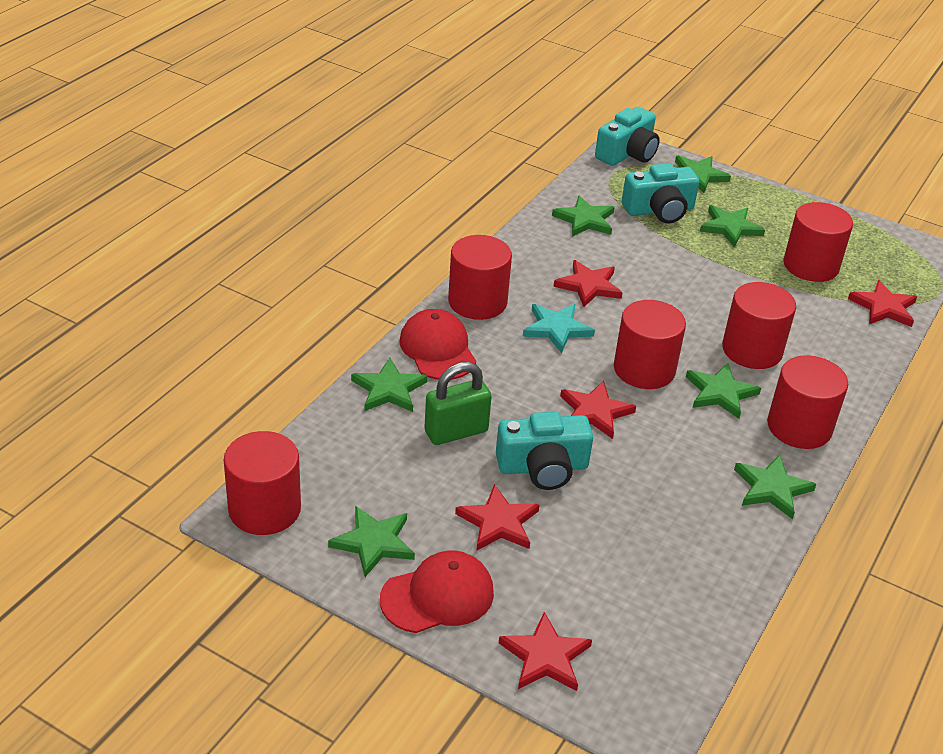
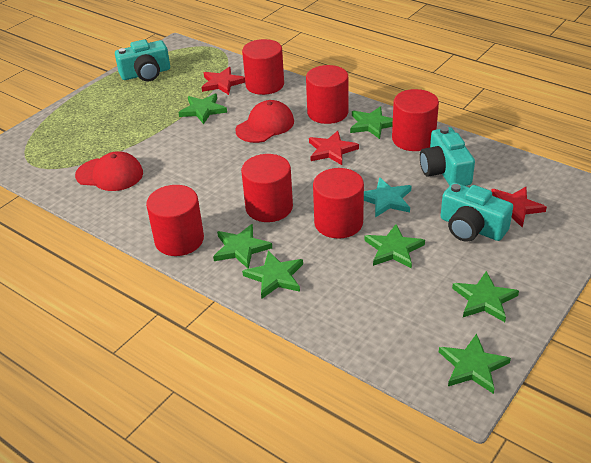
green padlock: [424,362,492,445] = 1 -> none = 0
red star: [455,484,540,551] [499,612,592,691] [553,260,623,307] [560,381,636,439] [848,280,917,327] = 5 -> [202,67,245,95] [309,131,359,165] [491,187,547,228] = 3

